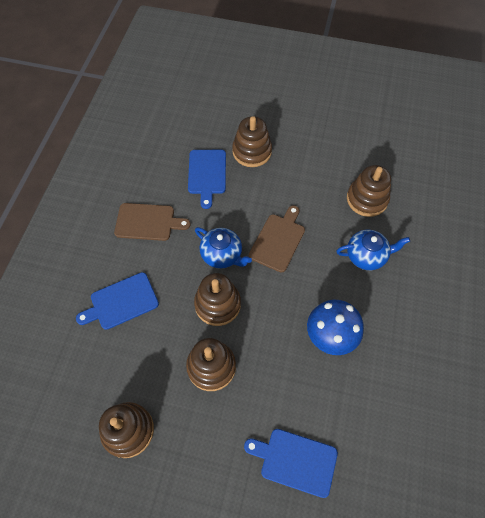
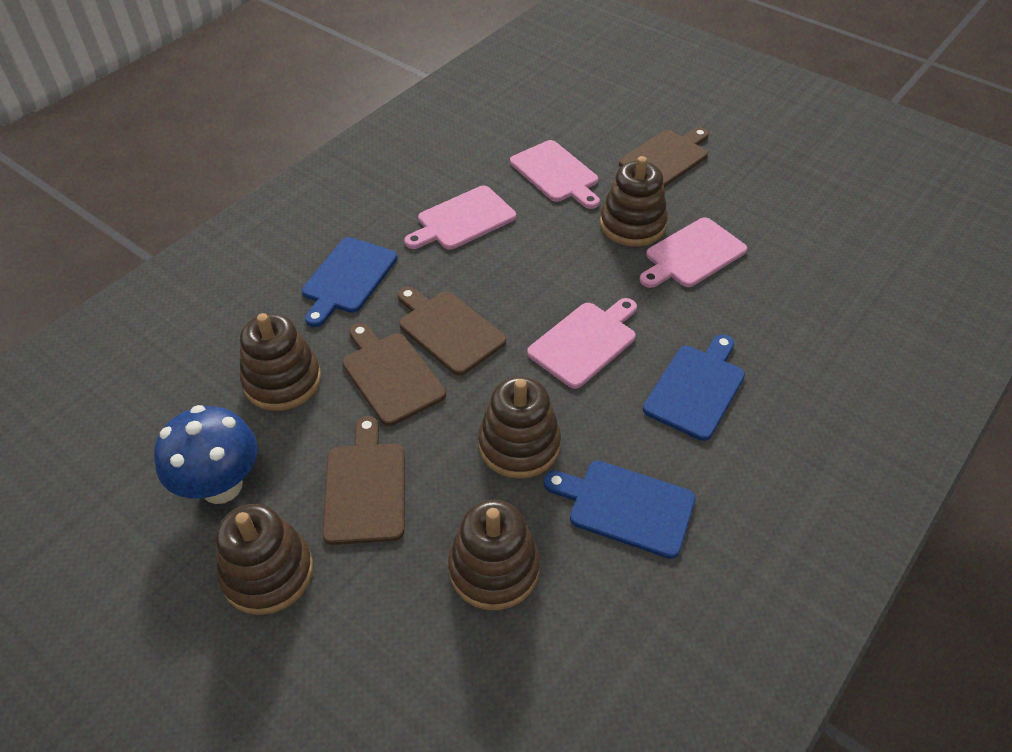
blue teapot: [195,227,252,269] [337,230,410,270] = 2 -> none = 0
brown cutting board: [114,203,191,241] [249,205,305,272] = 2 -> [322,416,404,545] [342,323,446,426] [398,287,506,376] [619,128,709,187] = 4
pink cutting board: none = 0 -> [404,186,516,250] [510,140,600,209] [527,298,637,389] [640,218,747,288] = 4

